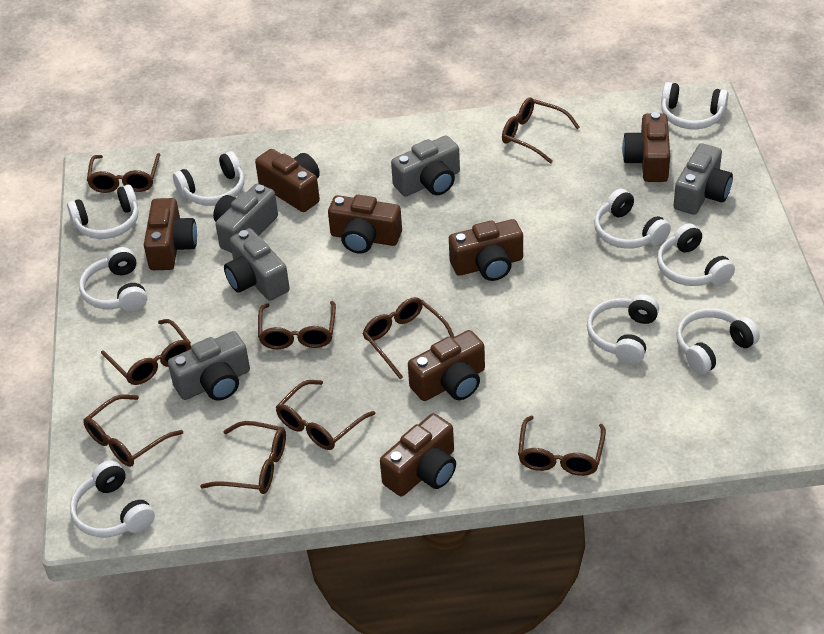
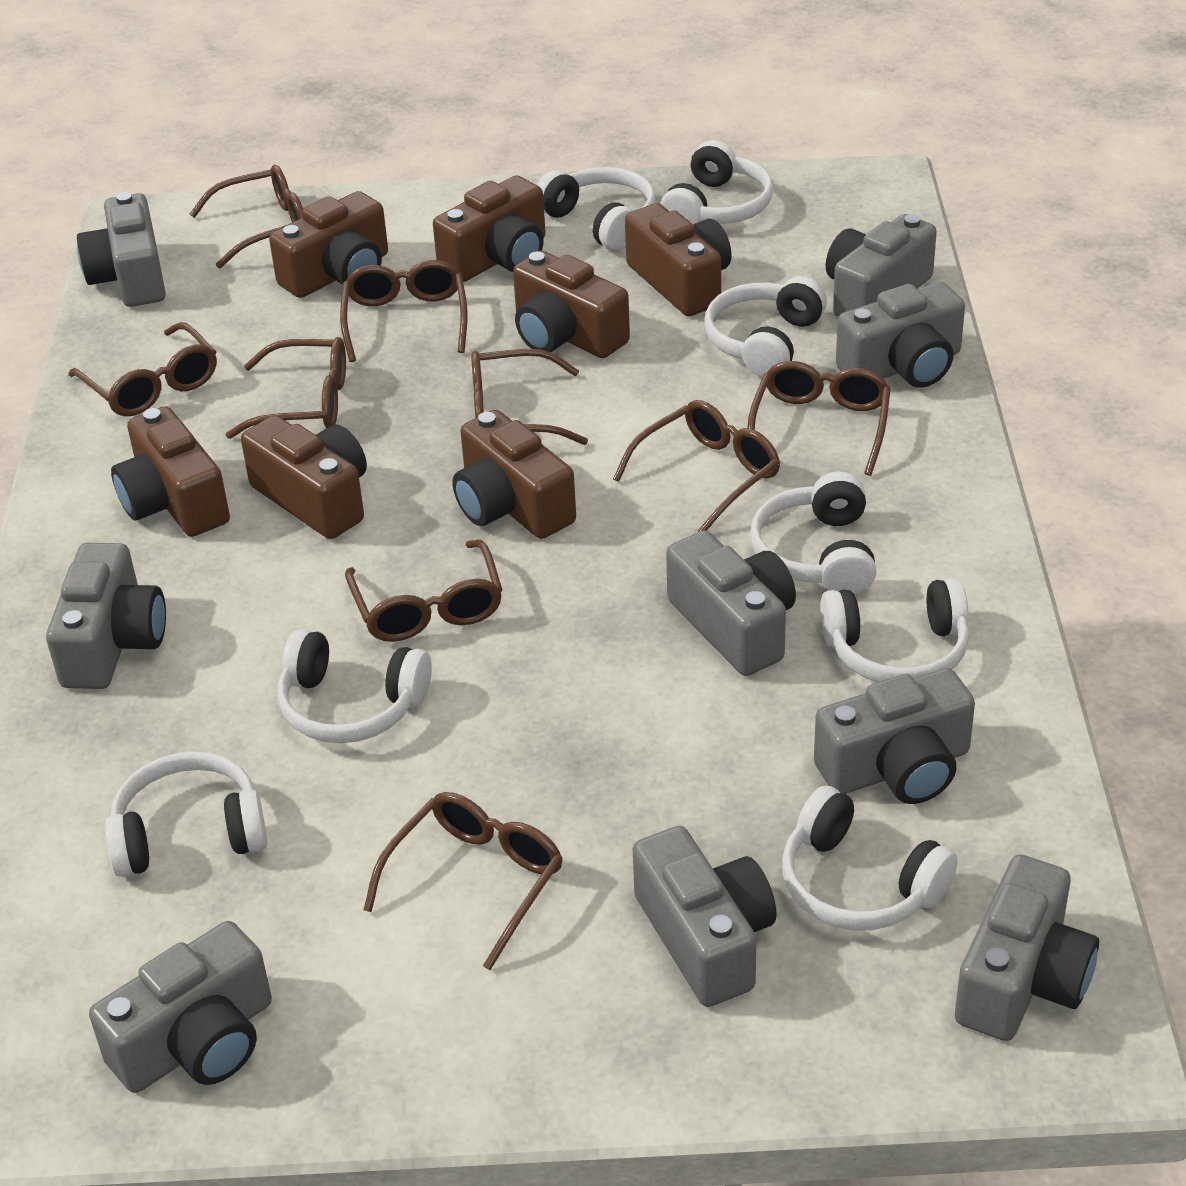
grey camera: [168,331,250,401] [213,184,278,253] [224,228,290,301] [391,135,460,197] [673,143,733,215] = 5 -> [46,543,166,689] [77,192,166,307] [89,921,272,1093] [633,826,777,1007] [666,531,796,676] [814,668,975,804] [826,214,937,317] [836,282,965,388] [955,854,1099,1041] = 9
white headphones: [67,185,139,239] [70,460,155,537] [79,247,147,312] [173,151,244,206] [587,294,659,364] [594,189,671,249] [657,223,735,286] [661,82,728,129] [676,308,760,374] = 9 -> [105,751,267,877] [278,629,432,743] [537,167,656,251] [660,140,773,224] [705,276,827,377] [750,472,876,595] [782,786,958,930] [820,578,969,682] = 8

